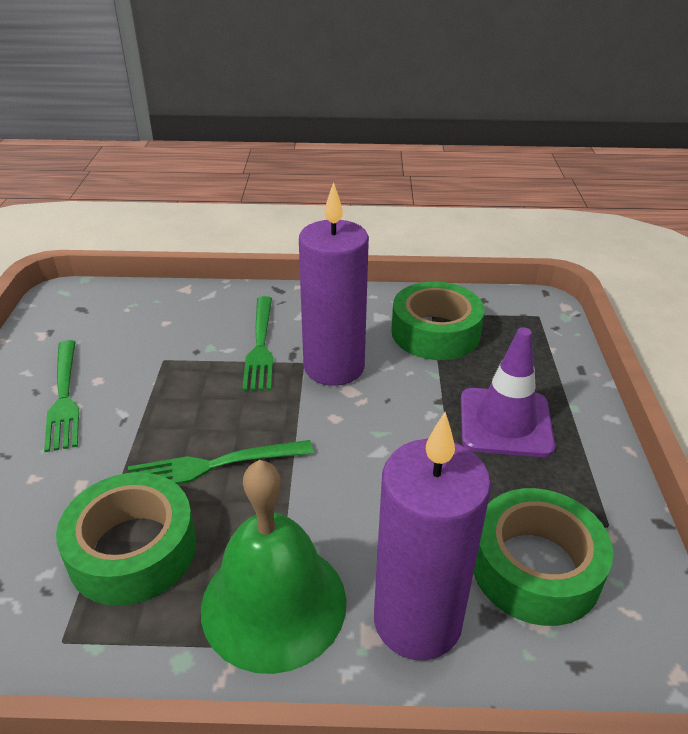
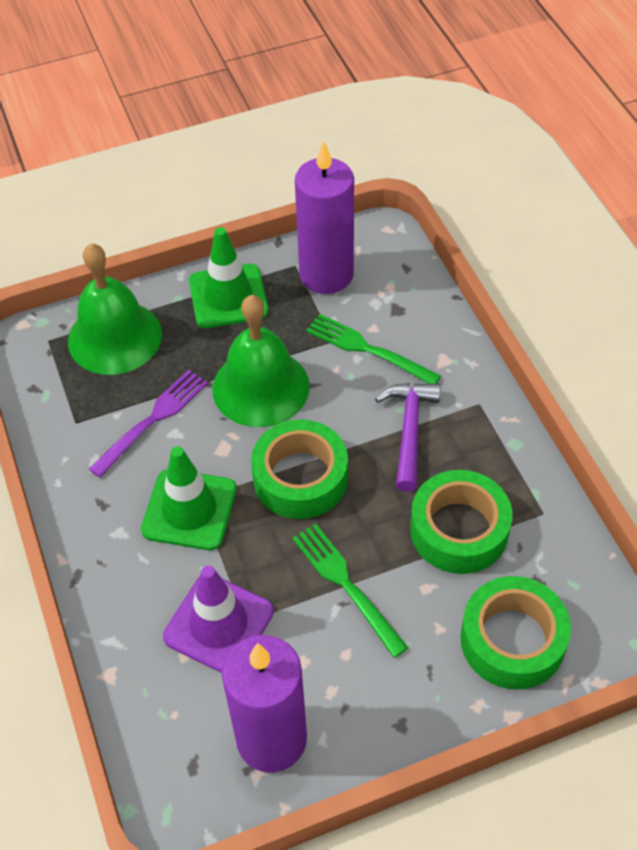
green bell: [201,460,347,674] = 1 -> [68,243,162,375] [212,295,310,427] = 2
green fork: [44,340,79,452] [128,440,313,484] [242,296,273,391] = 3 -> [292,523,408,658] [306,314,441,384] = 2
green traffic cone: none = 0 -> [141,446,237,550] [189,227,269,328] = 2
purple fork: none = 0 -> [89,370,208,478] = 1
purple hammer: none = 0 -> [375,383,441,492] = 1

